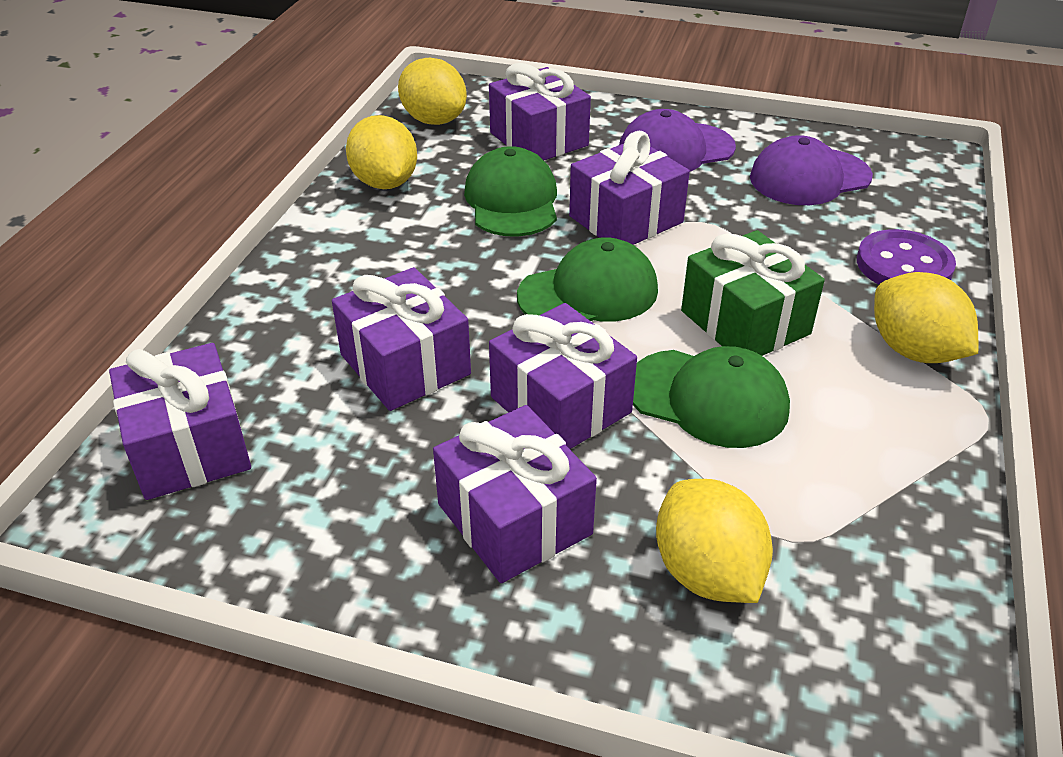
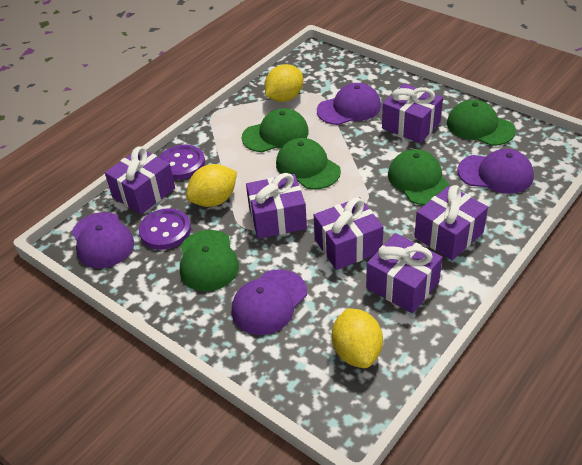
green cap: [464,146,557,237] [517,237,658,322] [633,346,790,448] = 3 -> [180,230,239,291] [242,108,309,152] [276,138,341,189] [388,149,451,205] [447,100,516,146] = 5
green gift: [681,230,825,356] = 1 -> none = 0
purple button: [857,229,956,285] = 1 -> [139,208,191,250] [159,145,205,180] = 2
purple cap: [619,109,736,172] [750,135,873,205] = 2 -> [72,212,134,268] [231,269,307,335] [317,83,381,125] [457,149,534,194] = 4
yellow lemon: [346,115,417,189] [398,58,467,125] [656,479,773,603] [874,272,979,363] = 4 -> [186,164,237,207] [265,64,303,102] [332,308,383,368] = 3

